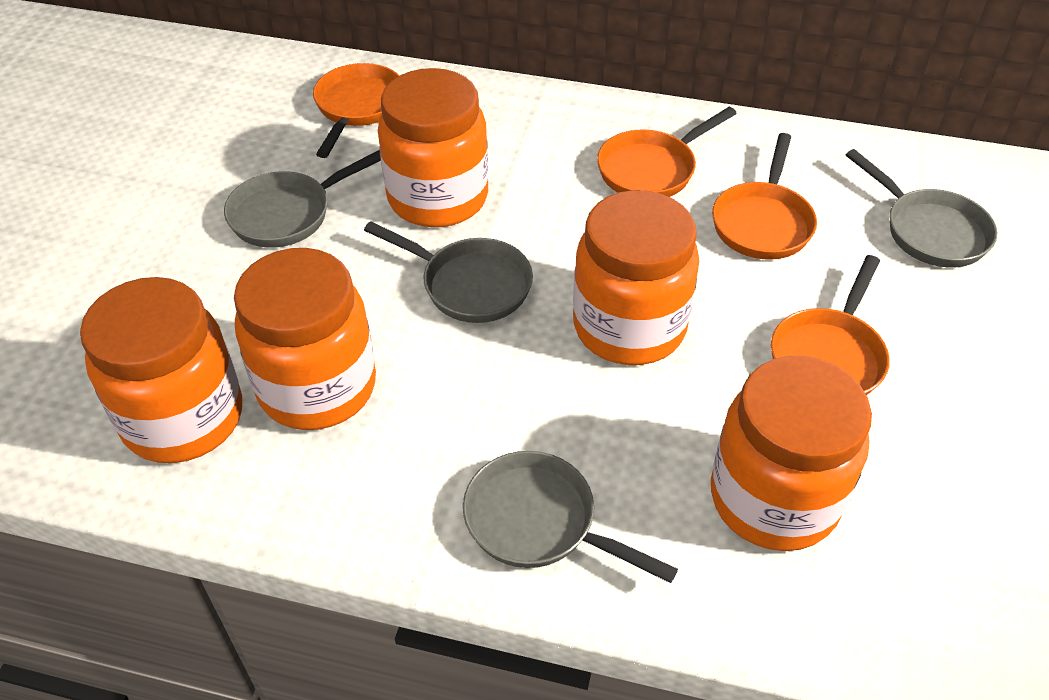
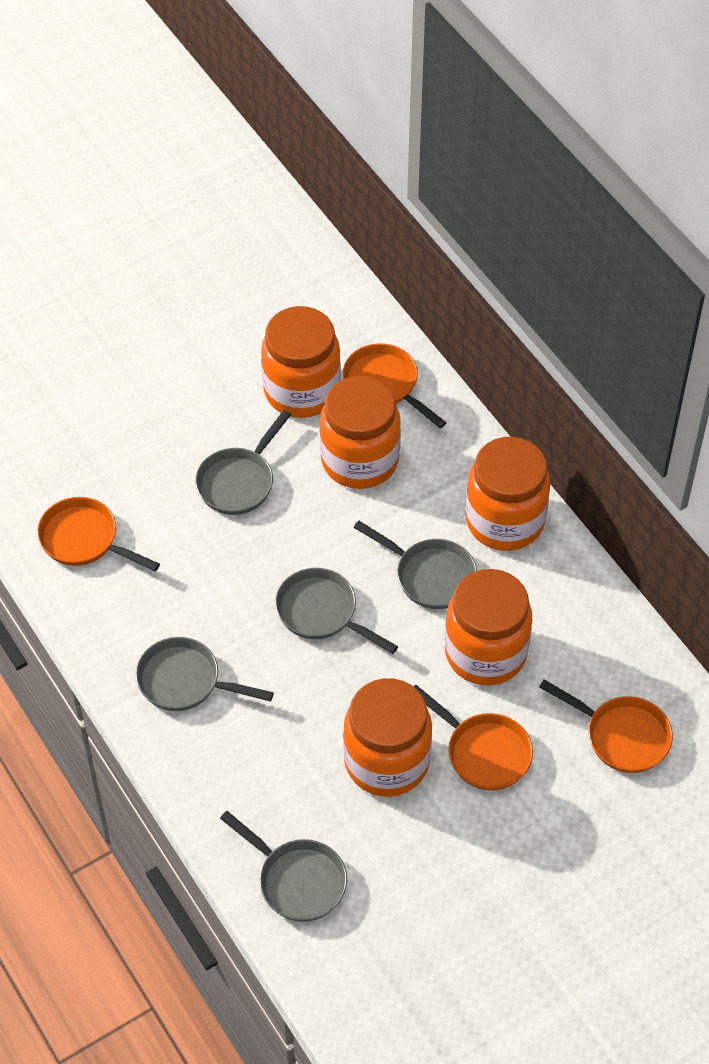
grey pan: [224,150,381,248] [364,221,533,323] [463,451,678,583] [846,149,997,267] = 4 -> [136,637,274,711] [195,410,291,515] [220,811,347,922] [275,568,398,654] [353,520,477,609] = 5

